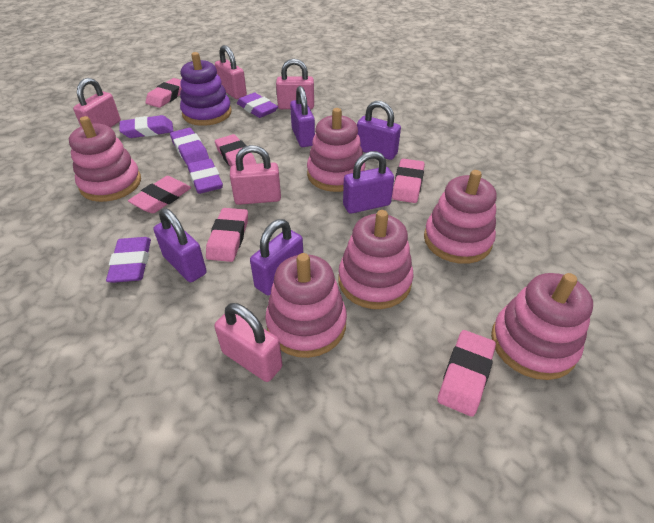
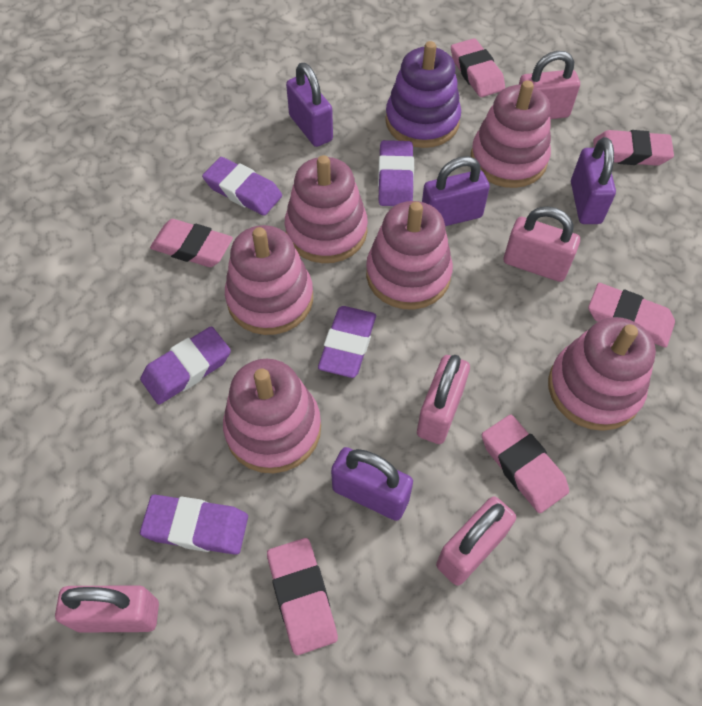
purple padlock: [153,208,207,282] [250,219,303,295] [290,86,315,147] [343,151,394,214] [357,101,401,160] = 5 -> [286,63,333,147] [331,447,413,521] [422,156,490,226] [571,137,616,224] = 4

